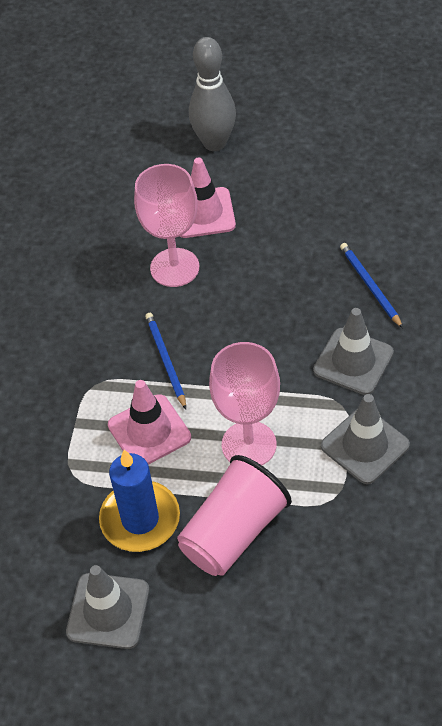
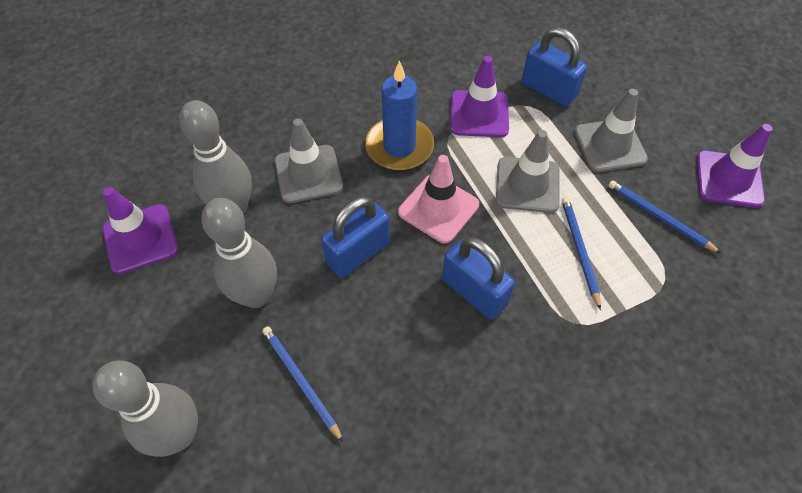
blue padlock: none = 0 -> [321,196,390,278] [442,237,515,319] [522,27,587,107] = 3
blue pencil: [145,313,186,410] [340,243,403,328] = 2 -> [262,326,344,443] [562,197,601,310] [608,180,721,253] = 3
grey bowling pin: [189,37,236,151] = 1 -> [92,361,198,457] [179,100,252,214] [201,198,277,308] = 3
pink cup: [177,455,292,576] = 1 -> none = 0
pink goblet: [134,164,199,287] [209,342,280,465] = 2 -> none = 0
pink traffic cone: [108,380,191,465] [180,157,236,238] = 2 -> [398,155,479,244] = 1
purple traffic cone: none = 0 -> [102,187,178,274] [450,56,509,137] [696,124,772,208] = 3

